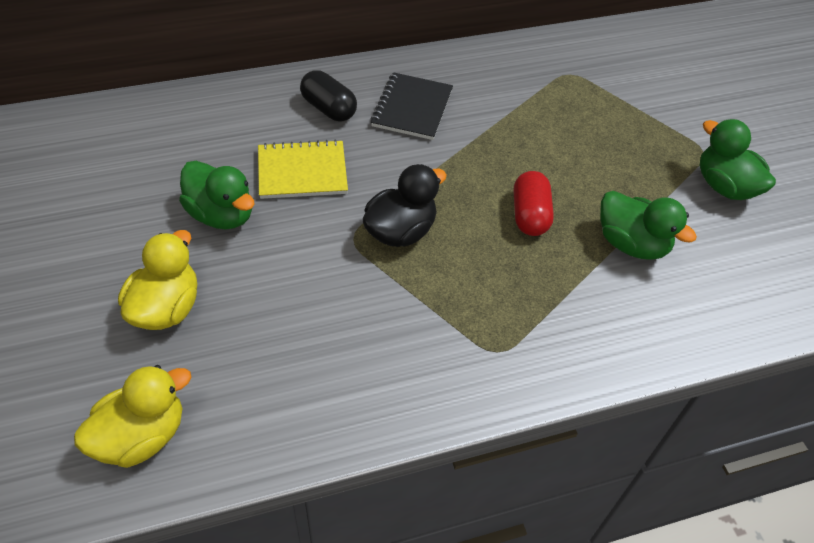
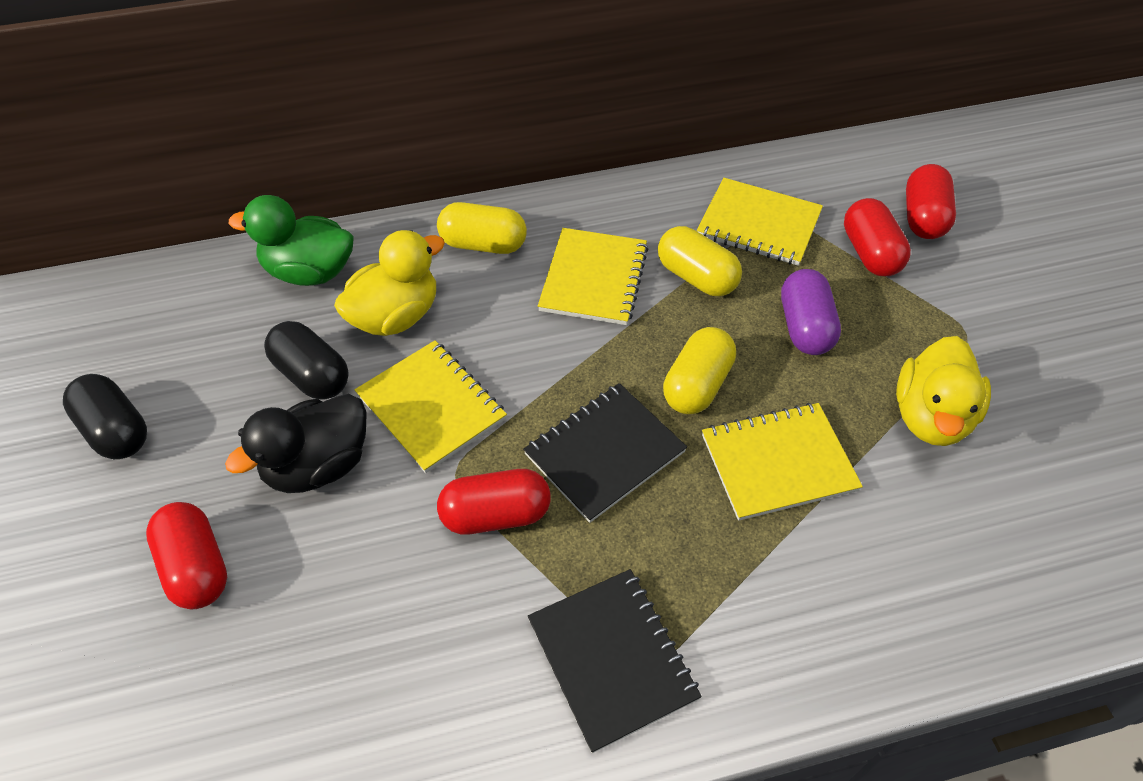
black capsule: [300,70,357,121] = 1 -> [63,374,147,459] [264,321,349,400] = 2
black notebook: [371,72,453,140] = 1 -> [523,383,687,523] [528,569,702,753] = 2
green duck: [179,161,255,230] [600,191,697,260] [700,119,776,200] = 3 -> [229,195,354,286] = 1
purple capsule: none = 0 -> [781,269,841,355] = 1
red capsule: [514,171,554,236] = 1 -> [146,502,227,609] [437,469,551,534] [844,198,911,276] [906,164,956,239] = 4
yellow capsule: none = 0 -> [437,202,527,254] [658,226,742,296] [663,327,736,414] = 3
yellow notebook: [258,139,348,199] = 1 -> [355,340,507,473] [538,228,648,325] [697,178,823,266] [702,403,863,521] = 4

